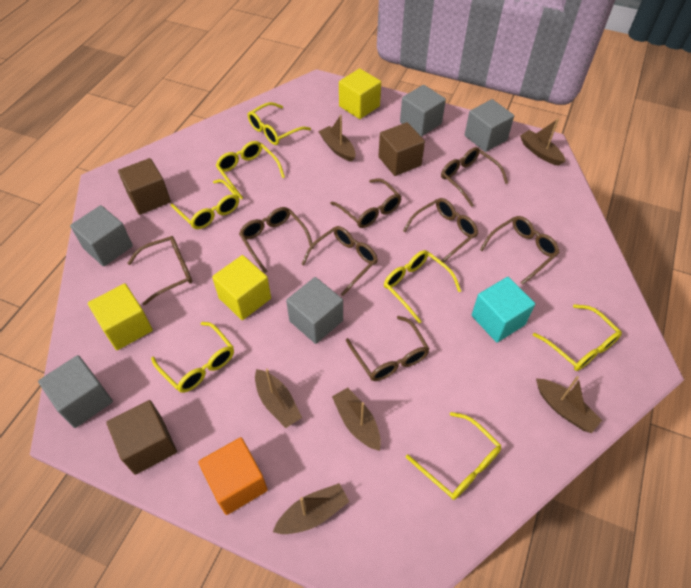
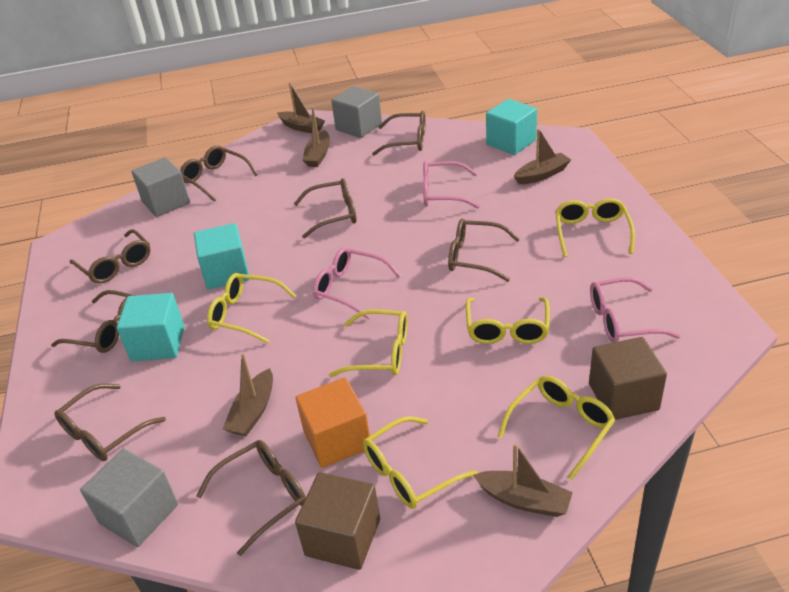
brown boat: [255,369,302,428] [273,483,349,534] [318,115,356,162] [332,388,381,451] [520,119,565,166] [536,376,602,433] = 6 -> [223,353,273,436] [277,82,325,133] [302,107,330,167] [473,443,573,517] [514,128,571,184] = 5
brown cube: [106,400,177,475] [118,158,171,215] [378,122,425,176] = 3 -> [295,472,380,570] [589,337,667,420] = 2
grey cube: [38,355,113,428] [70,205,133,267] [286,277,343,344] [400,85,446,137] [465,99,514,152] = 5 -> [80,449,178,547] [132,157,190,217] [331,86,382,138] = 3
pink glasses: none = 0 -> [313,247,401,319] [423,161,480,208] [590,277,681,343] = 3
turquoise cube: [472,277,535,343] = 1 -> [117,293,184,361] [194,223,249,290] [486,99,537,155] = 3
yellow cube: [88,283,153,350] [212,255,271,320] [339,68,381,119] = 3 -> none = 0
yellow glasses: [151,322,234,393] [170,179,239,229] [216,141,285,199] [248,102,311,145] [384,250,461,324] [406,412,502,500] [533,304,622,371] = 7 -> [207,273,296,344] [329,309,408,377] [363,416,478,509] [466,297,550,344] [497,375,615,480] [555,198,635,257] = 6

